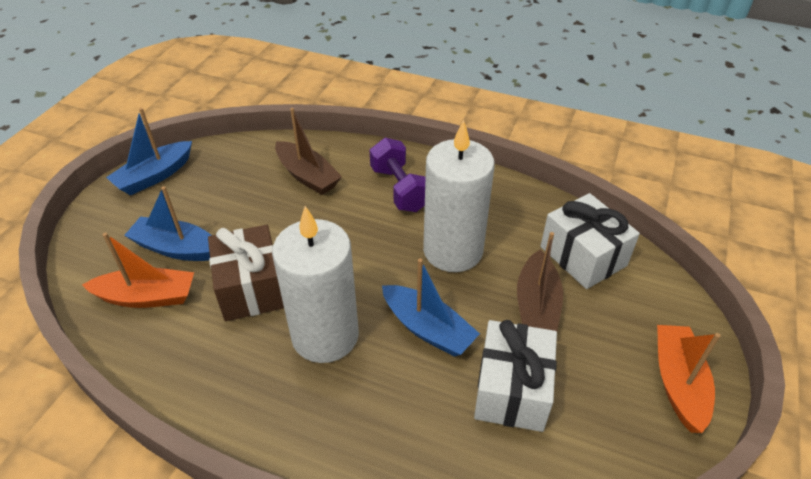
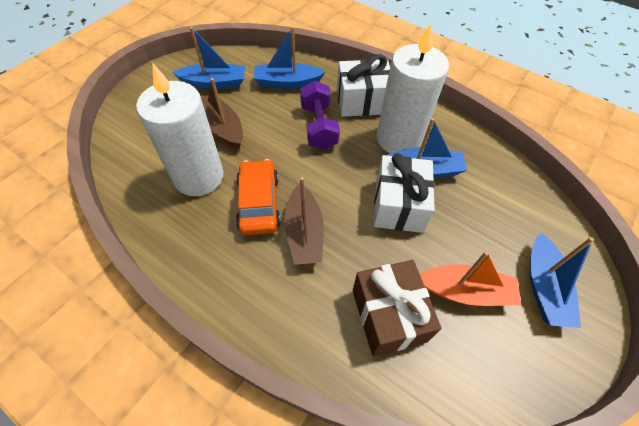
blue boat: [106,108,192,195] [124,186,212,261] [382,258,480,356] = 3 -> [172,27,245,89] [254,27,325,89] [387,118,467,178] [530,233,594,328] = 4
orange boat: [82,233,194,308] [657,325,721,433] = 2 -> [420,251,521,306] = 1
orange car: none = 0 -> [236,159,281,235] = 1

